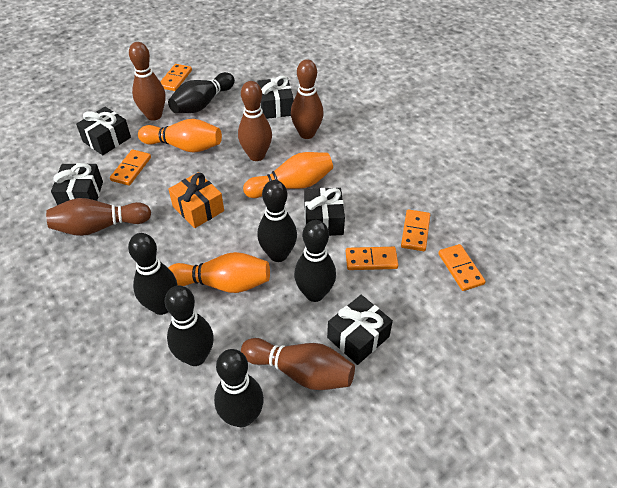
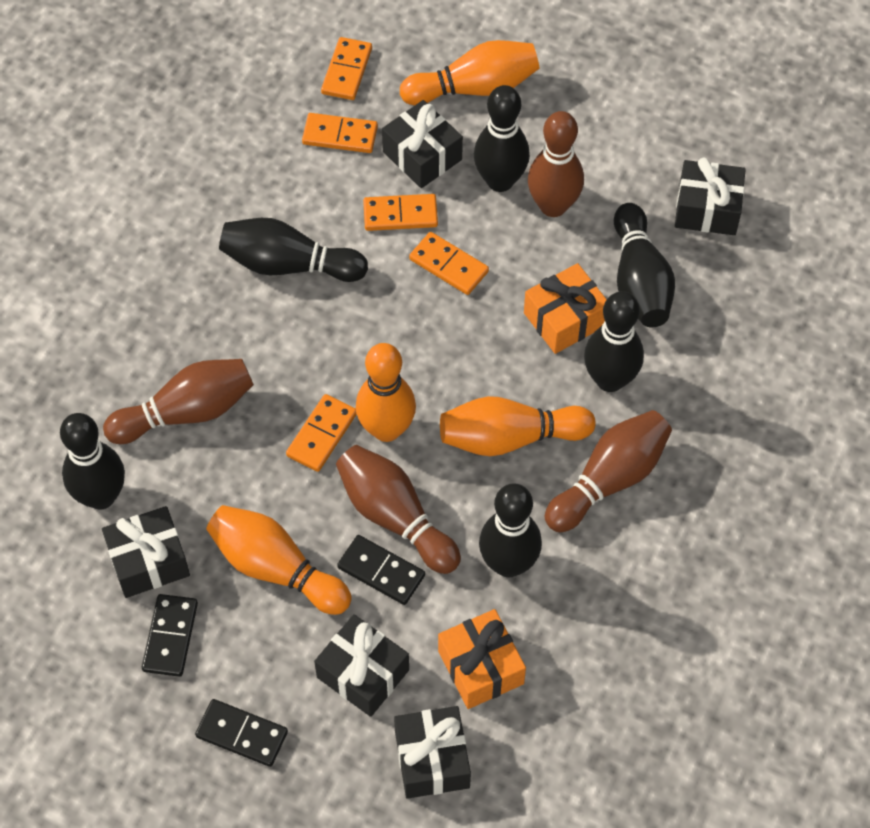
black domino: none = 0 -> [142,594,198,677] [195,699,288,767] [337,535,425,605] = 3
brown bowling pin: [46,198,151,236] [129,42,166,121] [238,81,272,161] [241,338,355,390] [291,59,324,139] = 5 -> [103,359,254,444] [336,445,461,574] [528,111,584,217] [545,410,672,532] = 4
orange bowling pin: [138,119,222,153] [168,252,270,293] [243,152,333,198] = 3 -> [206,505,352,615] [356,343,416,442] [400,40,539,105] [440,396,596,456] = 4
orange gift: [168,172,224,228] = 1 -> [438,609,526,709] [524,263,607,354] = 2

